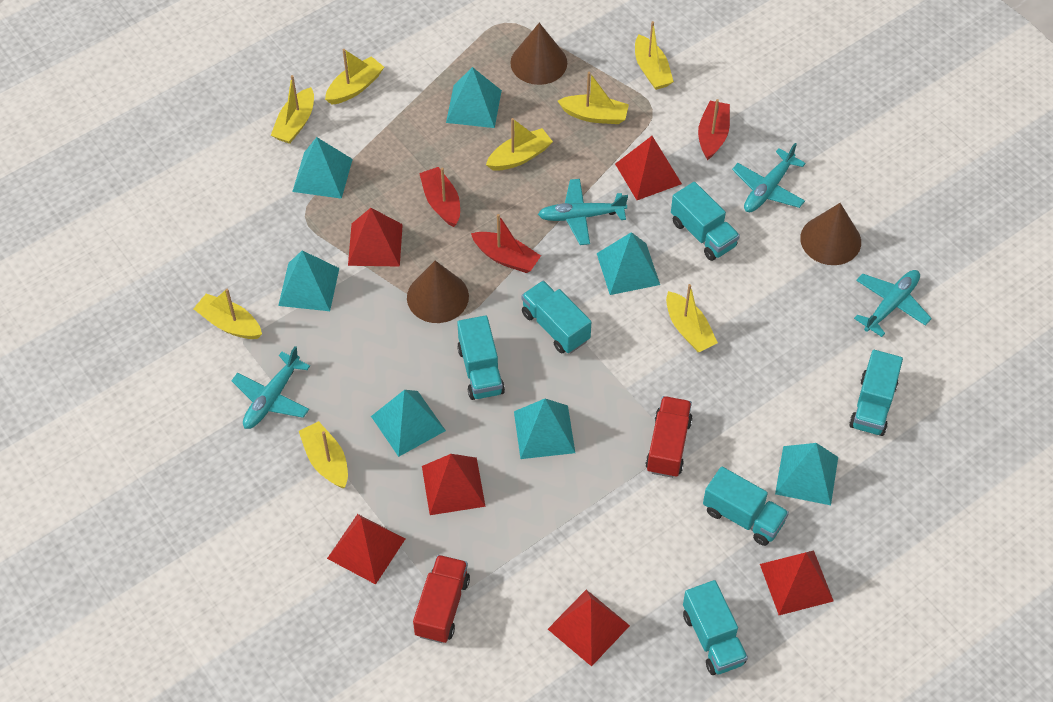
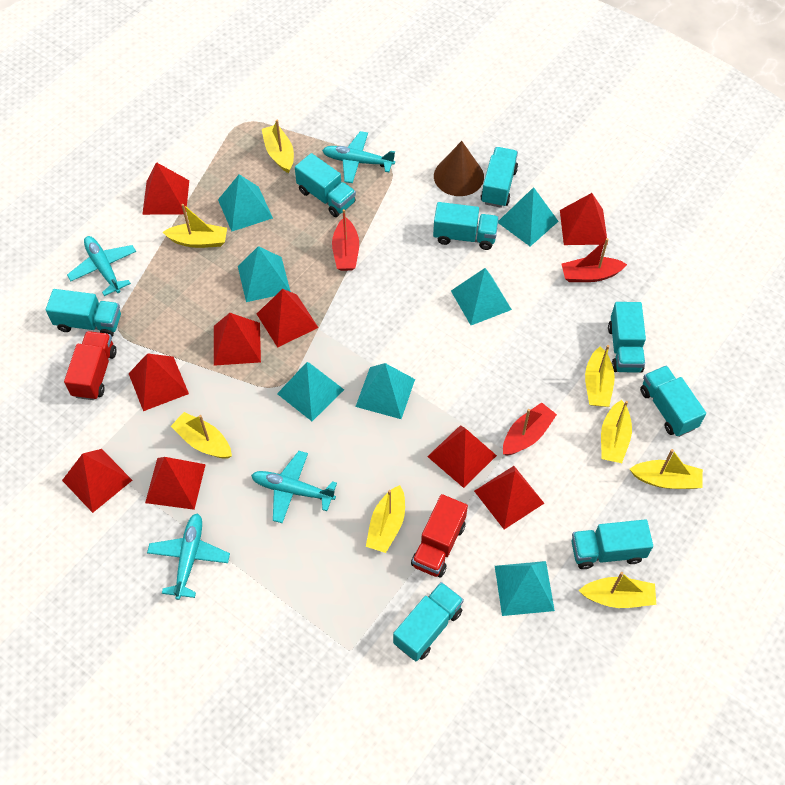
brown cone: [407,261,469,323] [510,23,567,85] [800,203,861,265] = 3 -> [434,141,484,196] = 1
red pyramid: [327,514,405,584] [348,208,403,267] [422,454,486,515] [548,590,630,667] [615,136,682,200] [760,550,833,615] = 6 -> [62,449,132,513] [128,353,189,411] [142,162,189,215] [145,457,206,510] [214,313,261,366] [257,289,319,348] [427,425,497,488] [474,466,544,529] [560,193,608,245] = 9
turquoise truck: [457,315,505,400] [521,281,591,354] [671,182,740,261] [683,580,748,675] [703,466,789,546] [849,350,903,436] = 6 -> [46,289,121,337] [295,153,356,217] [393,582,464,661] [433,202,499,250] [481,147,518,208] [572,519,653,569] [608,302,646,373] [640,366,706,437] = 8

